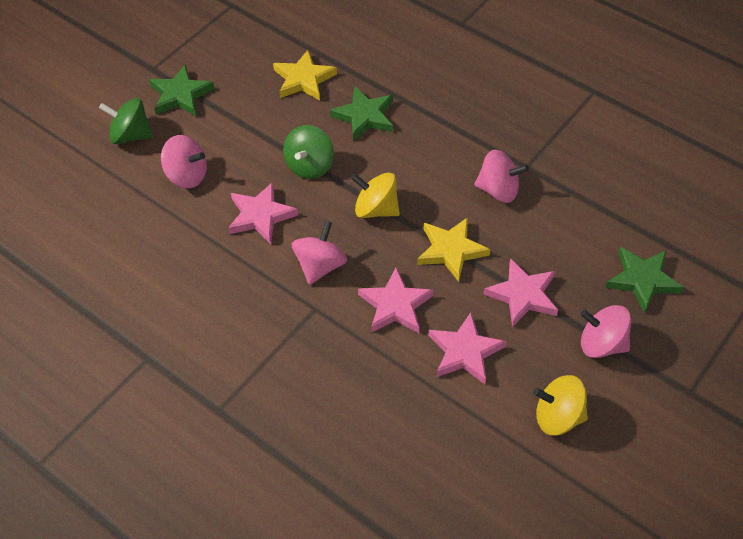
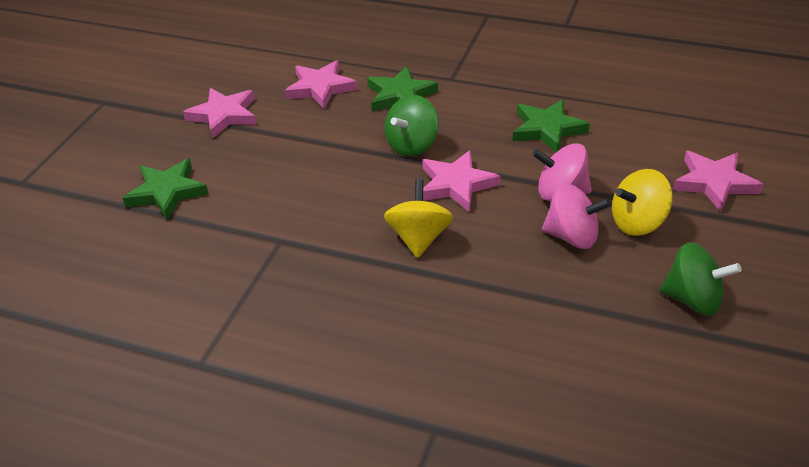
pink spinning top: [161,135,207,189] [292,221,347,285] [475,150,529,203] [580,305,631,358] = 4 -> [533,143,592,201] [542,183,611,249] = 2
yellow star: [273,50,337,101] [417,217,491,282] = 2 -> none = 0

